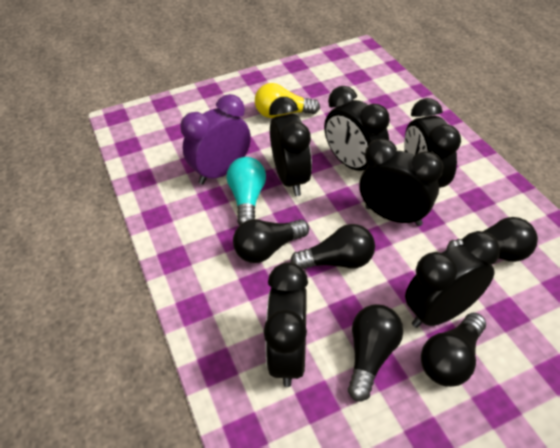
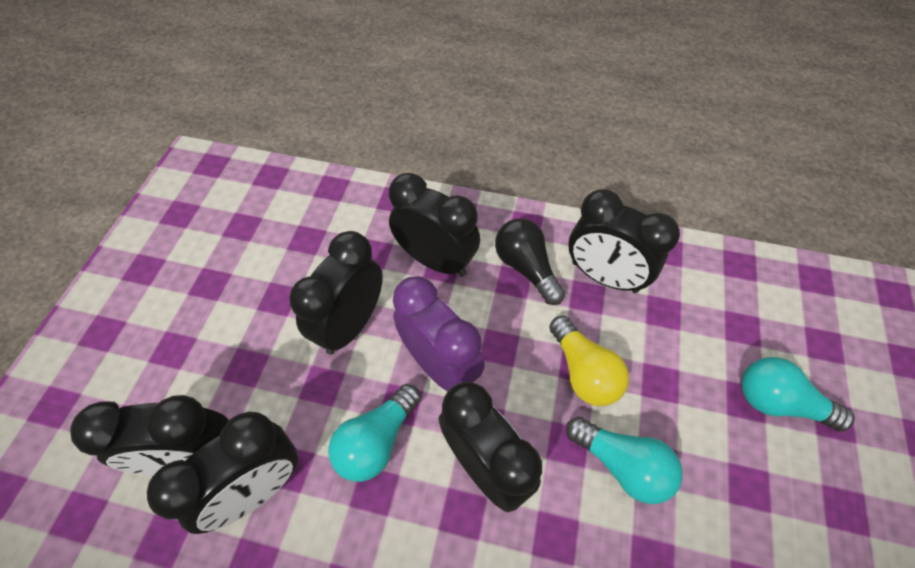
black light bulb: [233,219,309,263] [290,224,375,269] [348,304,403,402] [421,313,486,387] [446,217,538,262] = 5 -> [495,218,565,305] = 1
turquoise light bulb: [227,157,266,225] = 1 -> [328,384,421,482] [566,417,683,504] [741,357,855,431] = 3

